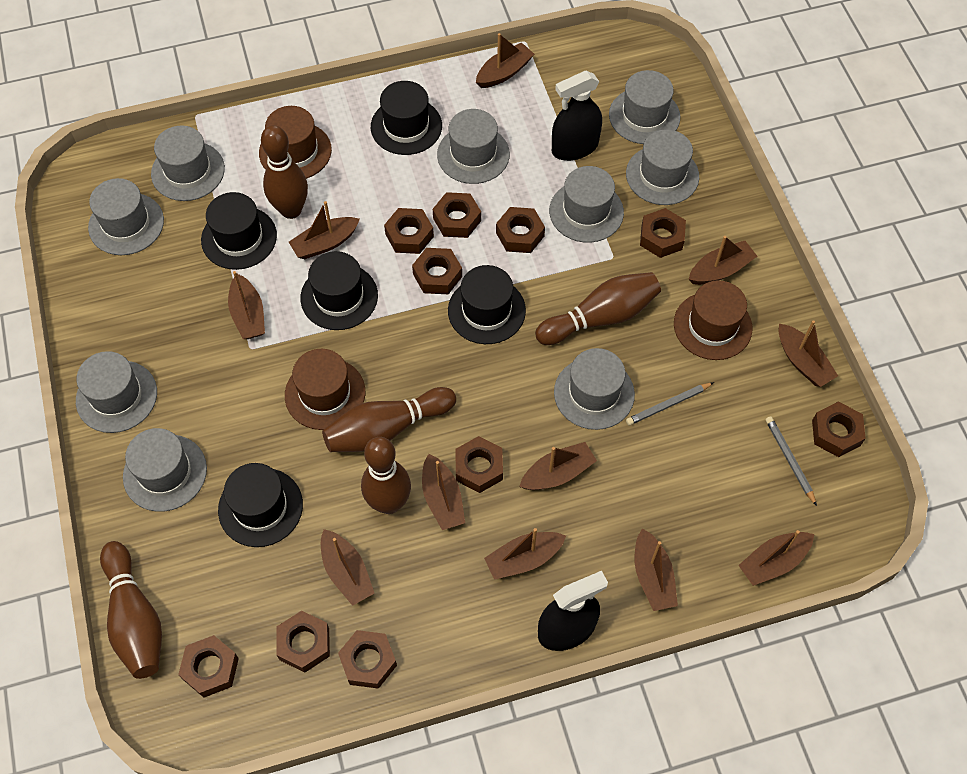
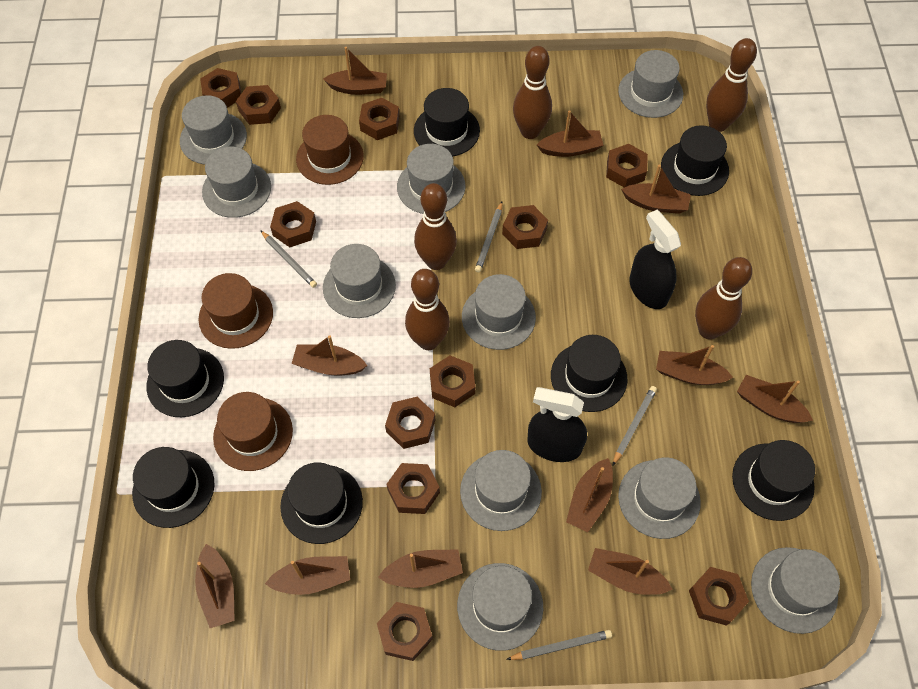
black hat: [201,192,277,270] [218,463,303,547] [301,251,378,330] [371,81,442,155] [448,265,526,344] = 5 -> [132,447,214,528] [146,340,224,417] [280,462,363,544] [414,88,480,156] [551,335,627,412] [661,125,729,196] [732,440,815,521] = 7
brown nut: [178,635,239,698] [277,611,330,673] [338,630,397,689] [384,208,434,254] [412,248,462,294] [433,192,481,238] [455,436,503,493] [496,207,545,253] [640,208,686,258] [812,401,866,457] = 10 -> [200,68,241,108] [236,85,281,125] [270,201,316,247] [359,97,400,140] [377,602,433,661] [385,397,435,449] [386,463,440,514] [430,355,475,407] [502,205,548,249] [606,144,648,188] [689,567,749,626] = 11
grey hat: [76,351,157,433] [88,178,164,255] [123,428,207,512] [151,125,225,201] [437,109,510,184] [549,166,624,243] [554,348,635,430] [609,70,680,144] [626,130,699,205] = 9 -> [180,95,247,165] [202,147,271,218] [323,244,396,318] [397,144,465,214] [457,563,543,651] [460,450,542,531] [462,274,536,350] [618,50,683,118] [618,457,701,539] [751,547,840,634] = 10
grey pencil: [626,382,714,425] [766,416,817,506] = 2 -> [260,230,317,288] [475,202,503,272] [506,630,612,660] [612,386,657,466] = 4

